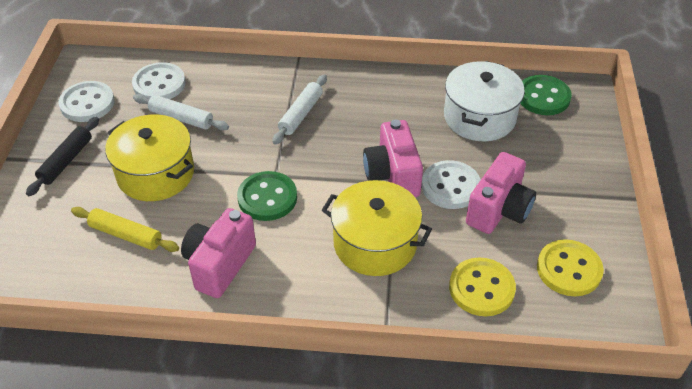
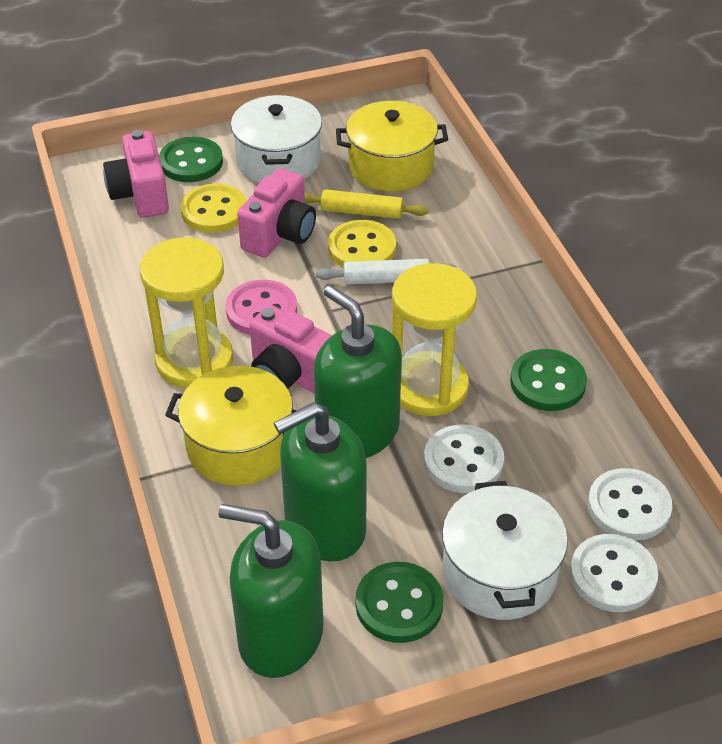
black rolling pin: [26,117,99,196] = 1 -> none = 0
green button: [237,171,297,221] [520,75,572,115] = 2 -> [159,137,223,182] [356,562,443,643] [510,349,587,411] = 3
green soap dispenser: none = 0 -> [219,504,323,678] [274,402,367,561] [314,285,402,458] = 3
pink button: none = 0 -> [226,280,297,335] = 1
white pot: [444,61,525,141] = 1 -> [231,95,322,183] [442,481,568,620] = 2
white rolling pin: [133,94,229,131] [272,74,327,145] = 2 -> [316,259,457,285] = 1
yellow hourglass: none = 0 -> [140,237,233,388] [392,263,477,416] = 2

